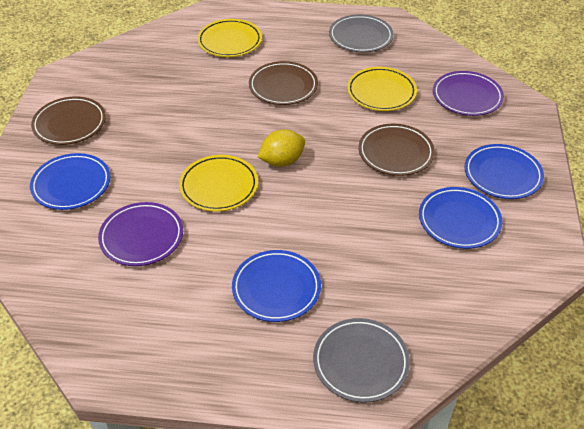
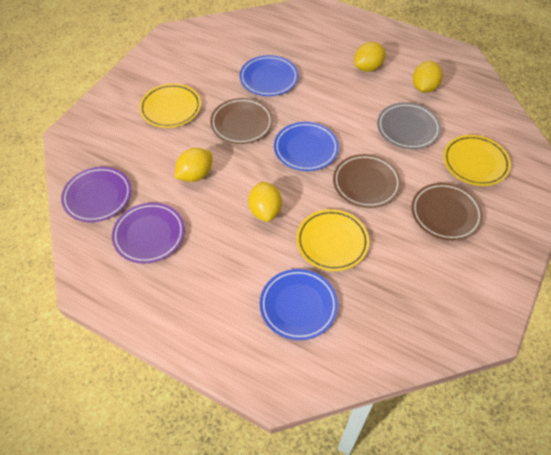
blue plate: [30,153,110,210] [232,250,321,322] [419,187,502,249] [464,144,544,199] = 4 -> [240,55,298,96] [260,269,338,340] [274,122,339,171] = 3
grey plate: [313,318,410,402] [329,15,394,52] = 2 -> [377,102,441,149] = 1
yellow lemon: [258,129,305,167] = 1 -> [175,148,212,182] [248,182,282,222] [354,42,385,72] [413,61,443,93] = 4

